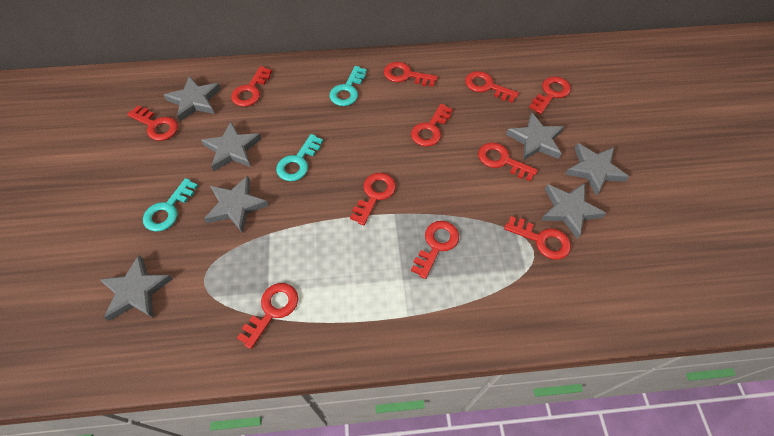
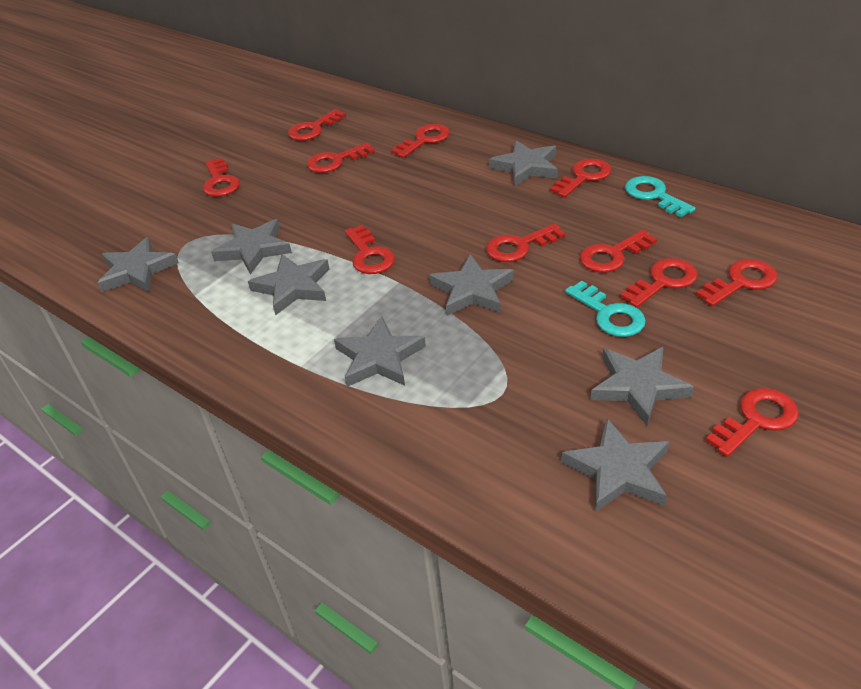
grey star: [99,255,173,321] [164,76,221,121] [201,121,262,171] [204,176,269,233] [506,113,564,161] [541,183,606,239] [565,143,629,196] = 7 -> [98,237,179,292] [211,219,292,274] [248,254,329,315] [334,317,426,387] [429,254,514,316] [489,140,558,186] [561,418,669,512] [591,347,694,425] = 8
turquoise key: [143,178,198,232] [276,134,323,181] [330,66,367,106] = 3 -> [565,281,646,337] [625,176,696,217] = 2

